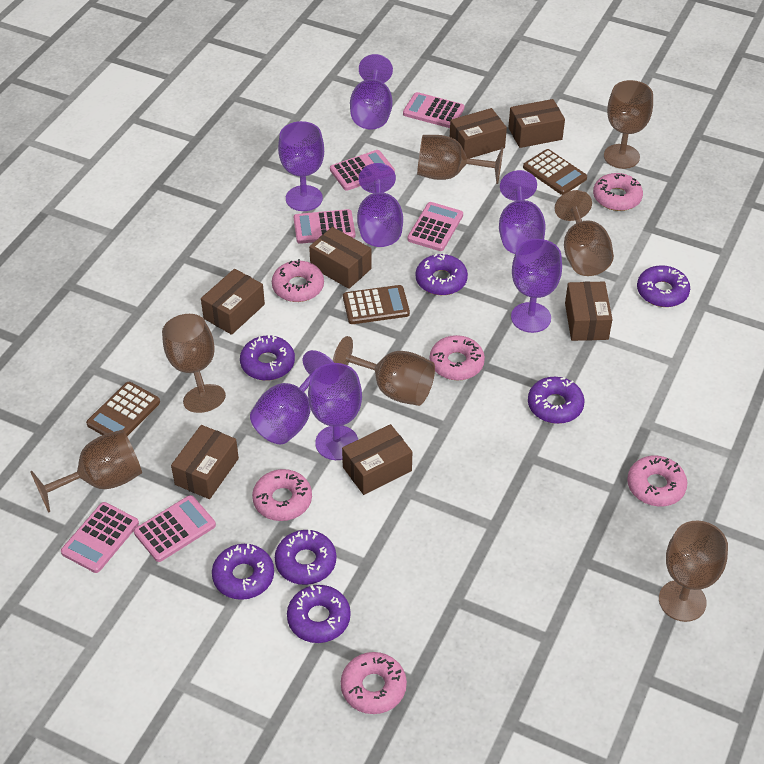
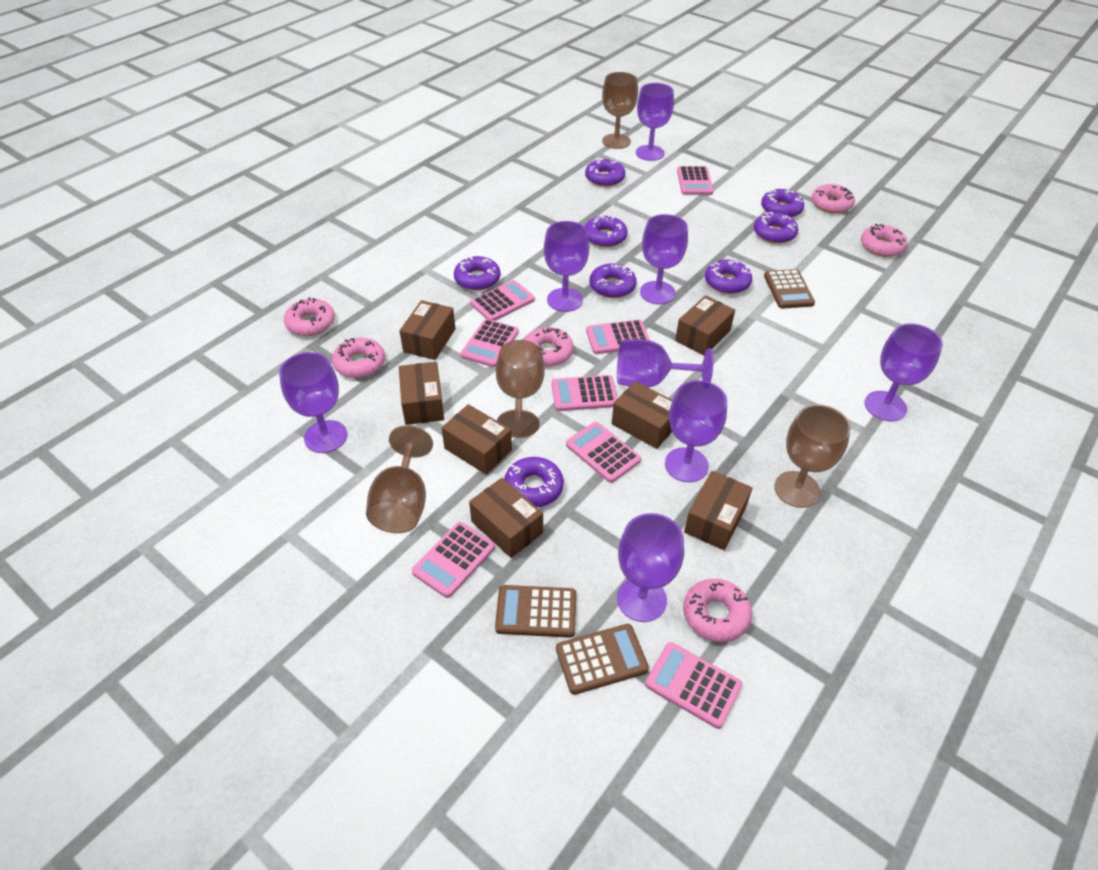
brown goblet: [30,429,142,513] [162,314,226,413] [333,336,435,406] [417,135,503,184] [555,190,614,276] [604,80,653,169] [659,520,728,622] = 7 -> [366,425,433,533] [496,340,545,438] [602,72,638,149] [774,404,851,508] = 4
pink calculator: [61,502,139,573] [134,495,216,562] [294,209,355,244] [330,150,395,191] [403,92,464,128] [407,202,463,251] = 6 -> [412,522,495,598] [461,319,519,367] [470,280,535,321] [551,375,618,411] [566,422,641,483] [586,319,650,354] [645,642,743,729] [677,166,714,195] = 8
purple donut: [212,543,274,600] [240,334,295,381] [275,529,336,585] [287,585,351,643] [416,253,468,295] [528,377,585,424] [637,265,690,307] = 7 -> [454,256,500,291] [504,457,564,507] [585,159,625,187] [585,215,628,247] [589,263,637,298] [705,259,752,294] [754,212,798,244] [761,189,804,218] = 8
purple goblet: [250,350,334,444] [278,121,324,211] [308,363,362,460] [350,54,393,130] [357,163,403,247] [499,170,546,254] [511,239,562,333] = 7 -> [279,352,347,453] [544,221,589,312] [617,339,713,388] [617,513,684,622] [636,83,674,161] [640,214,688,305] [665,380,727,482] [864,323,943,422] = 8

